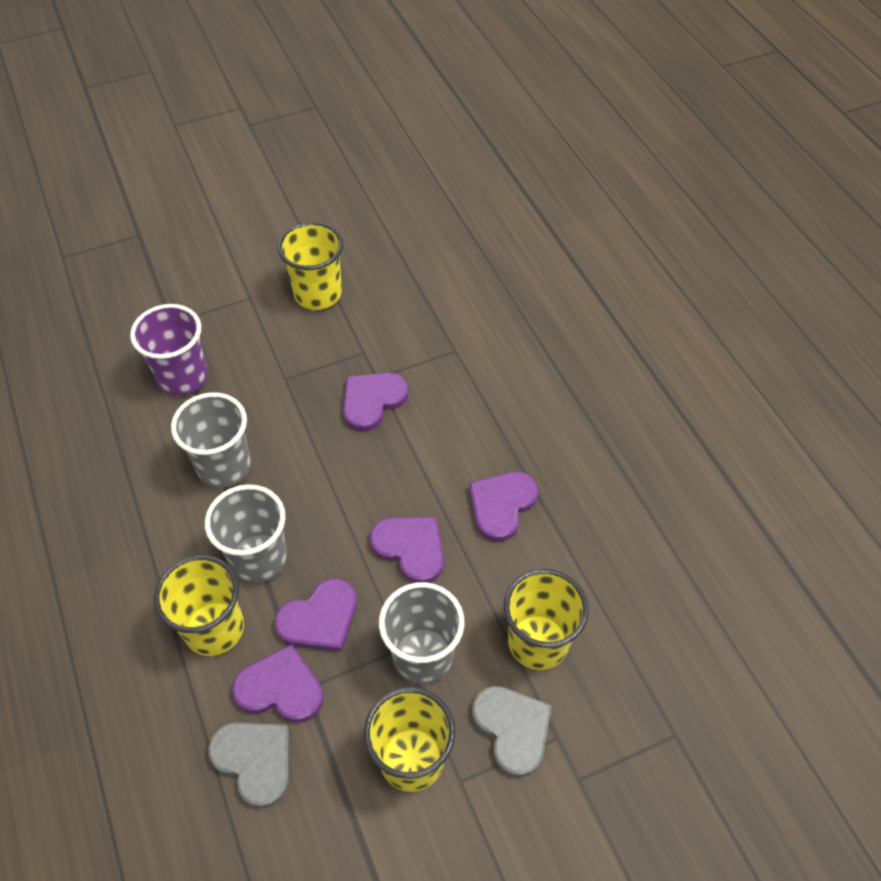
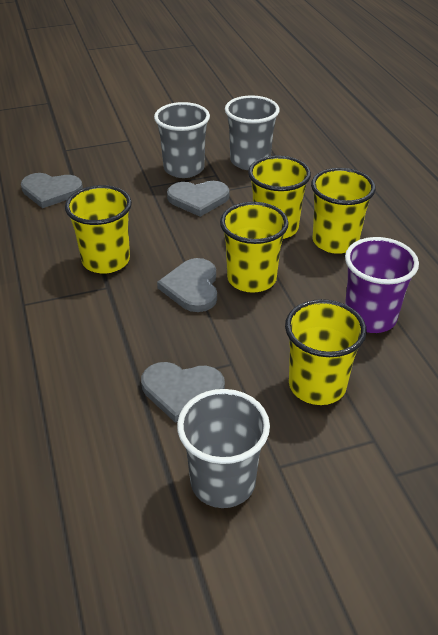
grey heart: [208,722,289,808] [472,686,552,777] = 2 -> [21,173,83,208] [141,362,225,423] [157,258,217,312] [167,181,229,217] = 4
purple heart: [232,644,323,723] [275,579,357,652] [343,373,409,432] [370,517,444,583] [469,472,538,542] = 5 -> none = 0
yellow cup: [154,555,244,656] [277,222,343,310] [364,687,455,792] [503,569,589,670] = 4 -> [65,185,132,274] [220,202,289,293] [248,156,311,239] [285,299,367,405] [311,168,376,254] = 5

